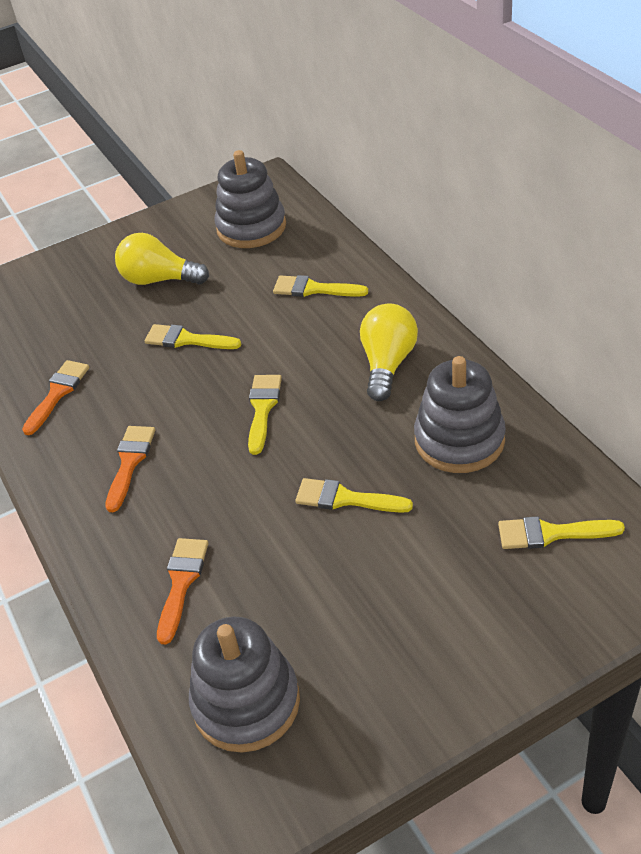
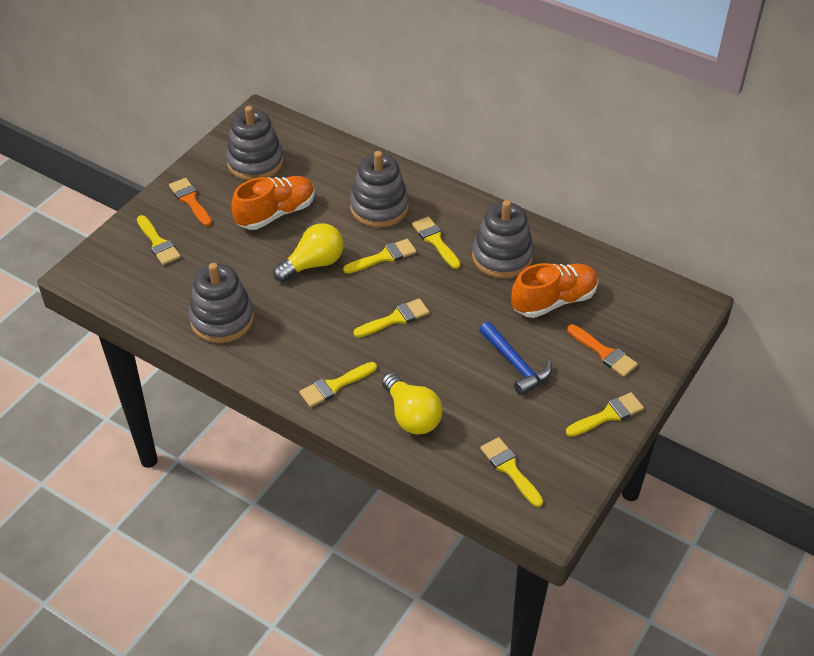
blue hammer: none = 0 -> [479,321,552,396] = 1
grey stacking toy: [189,617,300,752] [215,150,286,248] [414,356,506,473] = 3 -> [189,263,254,343] [226,106,284,181] [350,151,409,228] [472,200,534,279] = 4
orange brush: [22,360,89,435] [105,426,155,512] [157,538,208,645] = 3 -> [169,178,212,226] [567,324,638,377] = 2
orange shoe: none = 0 -> [231,176,315,230] [511,263,598,318] = 2
yellow brush: [145,324,241,349] [248,375,282,455] [273,275,368,297] [295,478,413,513] [498,516,625,549] = 5 -> [137,215,181,265] [299,362,377,407] [343,239,417,274] [353,298,429,338] [412,216,461,269] [480,437,543,507] [566,392,644,437] = 7

